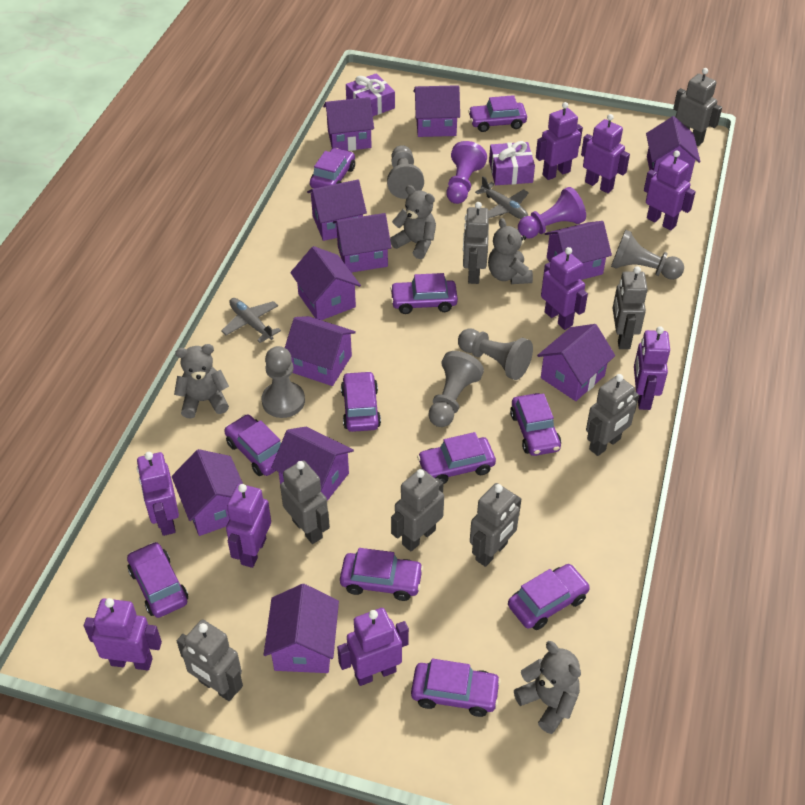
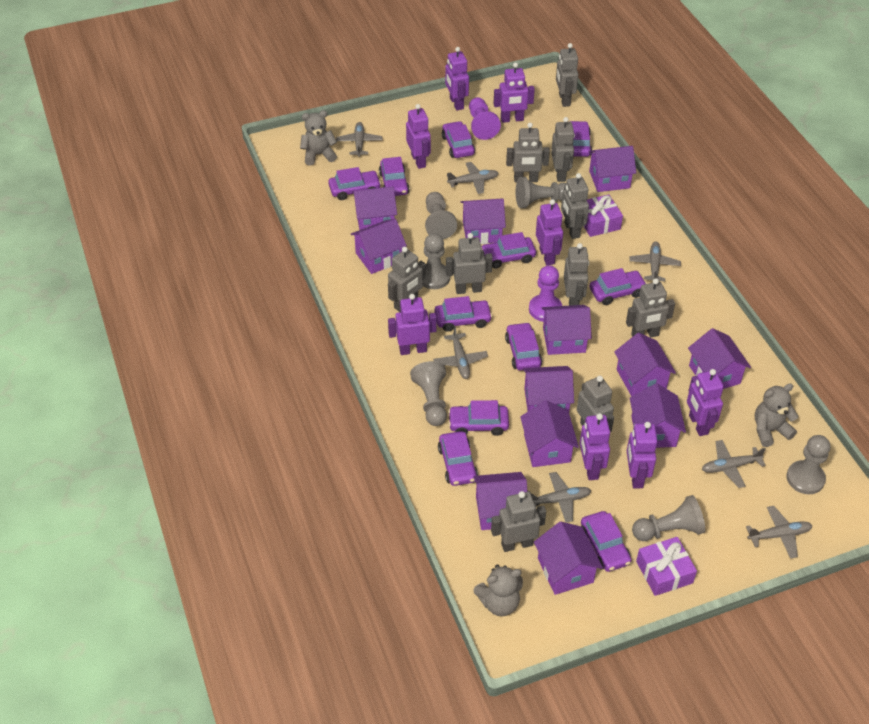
grey pawn: [262,346,305,418] [387,145,424,199] [428,351,484,427] [458,329,533,380] [611,230,684,280] = 5 -> [410,361,447,426] [423,233,450,289] [425,192,457,239] [516,177,566,208] [632,495,705,541] [786,435,830,494] = 6
grey plane: [221,298,281,343] [475,176,529,219] = 2 -> [336,122,382,157] [433,325,488,379] [447,162,499,194] [528,472,591,522] [629,242,681,281] [702,440,766,488] [746,506,813,559] = 7
grey robot: [177,620,243,701] [280,460,330,544] [391,469,444,551] [463,202,489,284] [470,483,521,567] [586,374,639,456] [613,266,648,349] [673,68,722,146] = 8 -> [388,247,426,312] [446,233,493,294] [491,491,546,552] [506,122,550,182] [551,117,575,182] [556,43,578,107] [561,173,589,239] [564,243,589,306] [577,376,614,432] [626,278,675,337] = 10
grey teddy bear: [174,344,229,418] [390,185,436,259] [488,218,533,284] [514,641,581,734] = 4 -> [300,110,337,166] [473,564,523,616] [755,384,798,447] = 3
purple robot: [84,598,162,670] [137,452,179,536] [226,484,271,568] [337,608,409,686] [536,102,583,180] [541,247,588,330] [581,114,630,193] [634,326,670,410] [644,150,696,231] = 9 -> [388,294,437,355] [406,104,431,169] [445,47,469,110] [494,63,535,123] [536,199,563,265] [580,413,610,480] [627,422,658,488] [687,369,724,436] = 8

